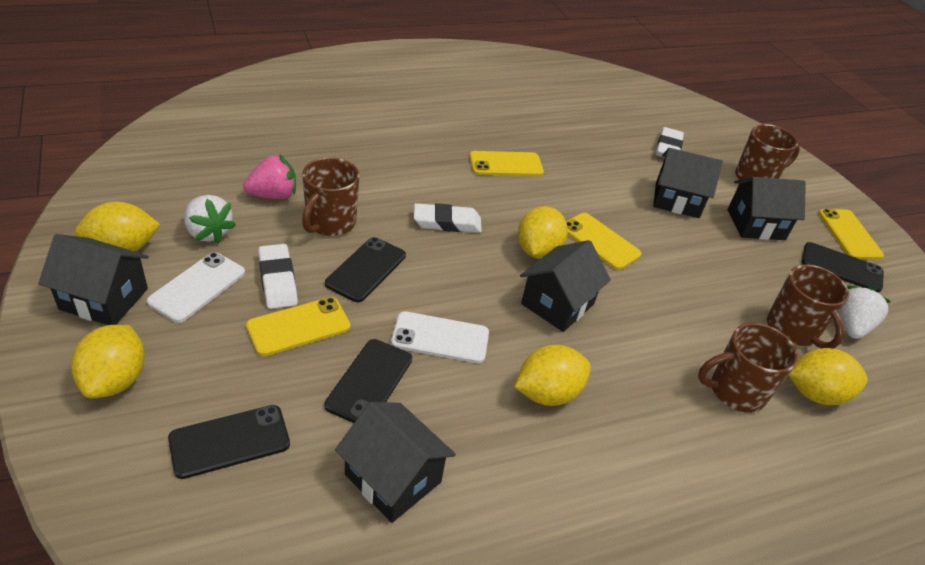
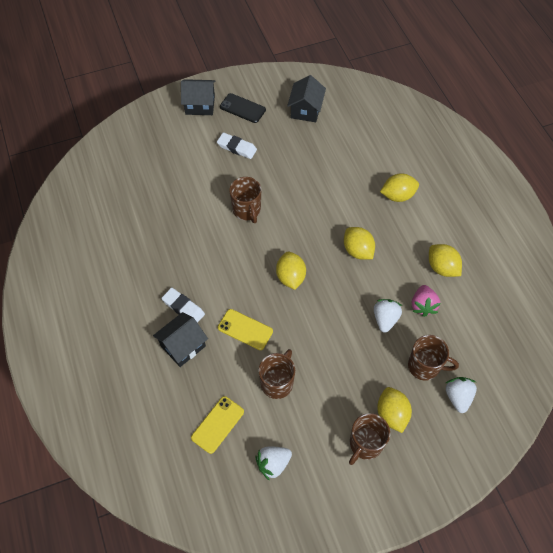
black house: [38,234,149,325] [335,402,456,523] [520,240,611,332] [653,148,723,218] [728,177,806,240] = 5 -> [153,312,208,367] [181,79,215,115] [287,75,326,122] = 3
black phone: [168,405,290,479] [324,339,412,423] [325,237,406,302] [802,242,884,292] = 4 -> [220,93,266,123] = 1
white eraser: [258,244,298,309] [414,203,482,233] [656,127,684,158] = 3 -> [161,288,205,323] [217,132,257,159] = 2
white phone: [147,252,245,323] [391,311,489,363] = 2 -> none = 0
white strawberry: [184,195,236,244] [838,286,891,339] = 2 -> [255,447,292,481] [374,299,402,332] [446,377,477,413] = 3
yellow phone: [246,297,351,356] [469,151,544,176] [566,213,642,270] [818,209,884,260] = 4 -> [191,396,244,454] [218,309,273,350] = 2

